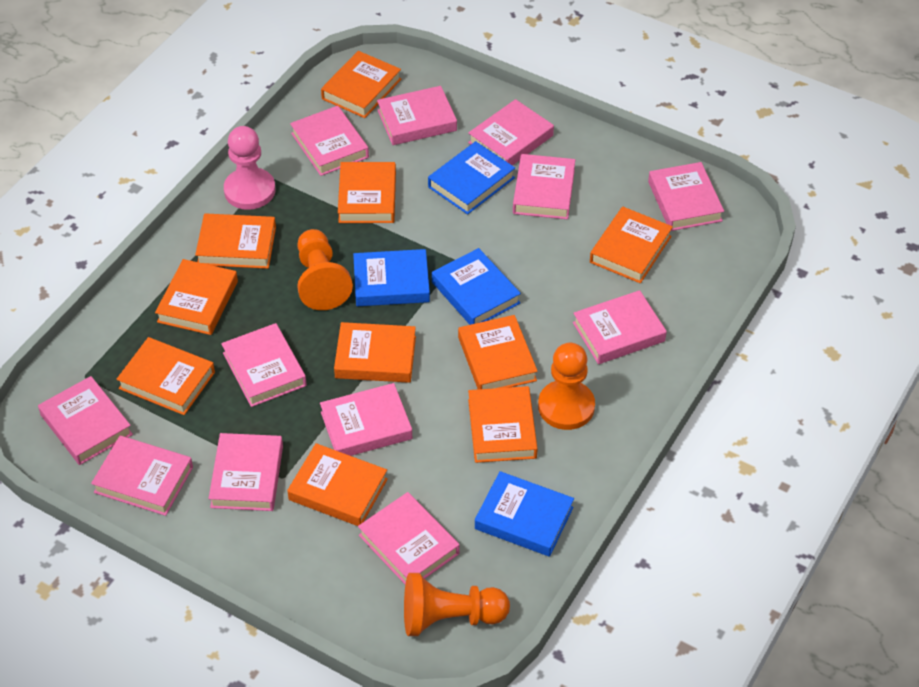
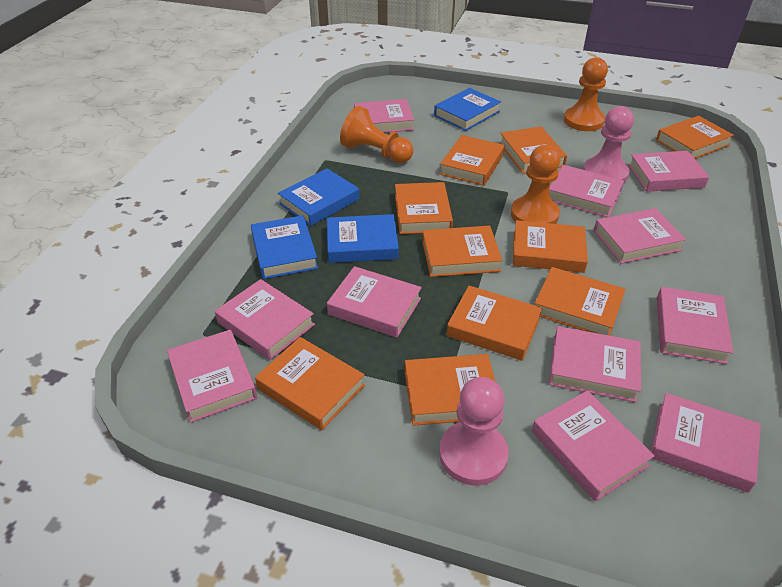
pink book: [38,376,133,465] [91,436,193,516] [209,433,283,511] [221,323,307,407] [290,106,369,176] [320,383,413,456] [358,492,460,584] [377,86,457,145] [468,99,554,166] [513,154,575,219] [573,290,667,364] [648,162,724,231] = 12 -> [167,330,257,423] [215,279,315,360] [327,266,422,337] [354,99,414,133] [532,390,655,501] [549,165,624,217] [549,326,641,402] [594,208,686,264] [628,151,709,192] [651,393,761,493] [657,287,734,364] = 11
pink pawn: [224,126,276,210] = 1 -> [439,377,509,486] [583,106,634,184] = 2

